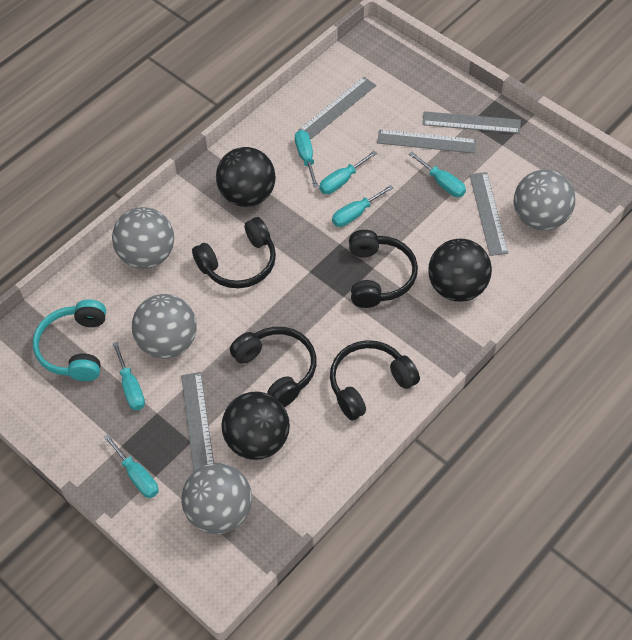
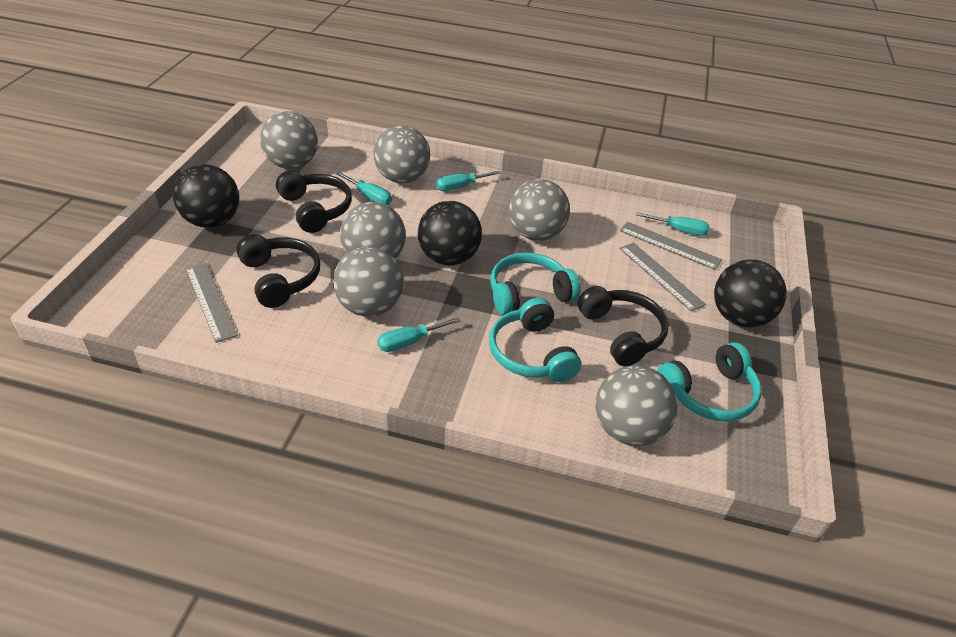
black headphones: [192,217,276,288] [230,327,317,407] [330,340,420,420] [349,230,418,308] = 4 -> [236,234,320,308] [276,170,352,233] [577,286,669,366] = 3
grey ball: [112,207,174,269] [132,294,197,359] [181,463,252,534] [514,169,576,231] = 4 -> [260,111,318,169] [333,247,404,317] [340,202,406,259] [374,125,430,183] [509,179,570,241] [595,365,678,446] = 6
grey ruler: [181,372,214,471] [299,77,376,139] [377,129,477,153] [422,111,521,134] [469,172,508,256] = 5 -> [186,263,238,343] [619,242,706,312] [620,222,722,270] = 3
turquoise headphones: [33,299,106,381] = 1 -> [489,298,581,382] [490,252,580,315] [657,342,762,421] = 3
turquoise screwdriver: [104,434,158,498] [113,342,145,410] [295,130,318,188] [319,151,377,194] [332,185,394,227] [409,152,466,197] = 6 -> [336,172,392,205] [377,317,461,352] [436,171,501,191] [636,212,709,236] = 4

